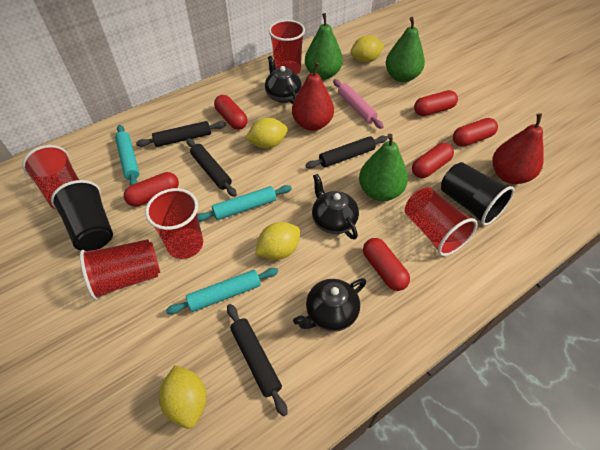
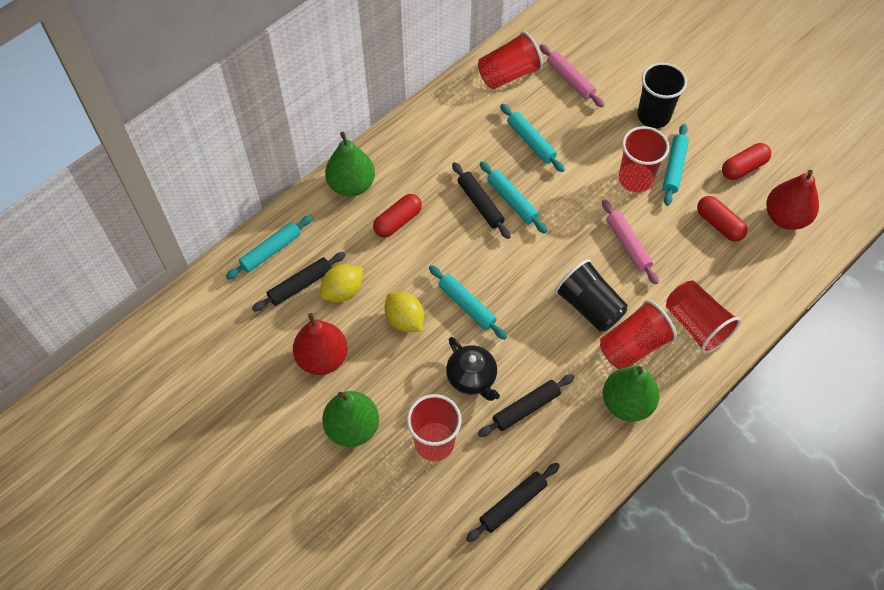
black teapot: [265,56,302,104] [293,278,366,332] [312,174,359,240] = 3 -> [446,337,500,401] = 1
pink rolling pin: [333,79,384,129] = 1 -> [540,44,604,107] [602,199,658,284] = 2
red capsule: [124,172,179,207] [214,95,248,130] [363,238,410,291] [412,143,454,178] [414,90,458,116] [453,118,498,147] = 6 -> [373,194,422,237] [697,196,747,241] [722,143,771,180] = 3
turquoise rolling pin: [115,125,139,186] [166,268,278,314] [198,185,292,222] = 3 -> [226,215,313,280] [429,265,507,340] [480,161,547,234] [500,104,564,172] [663,124,689,206] = 5
yellow lemon: [159,365,207,429] [245,118,288,149] [255,222,300,260] [350,35,384,63] = 4 -> [320,264,363,302] [385,292,424,332] = 2

